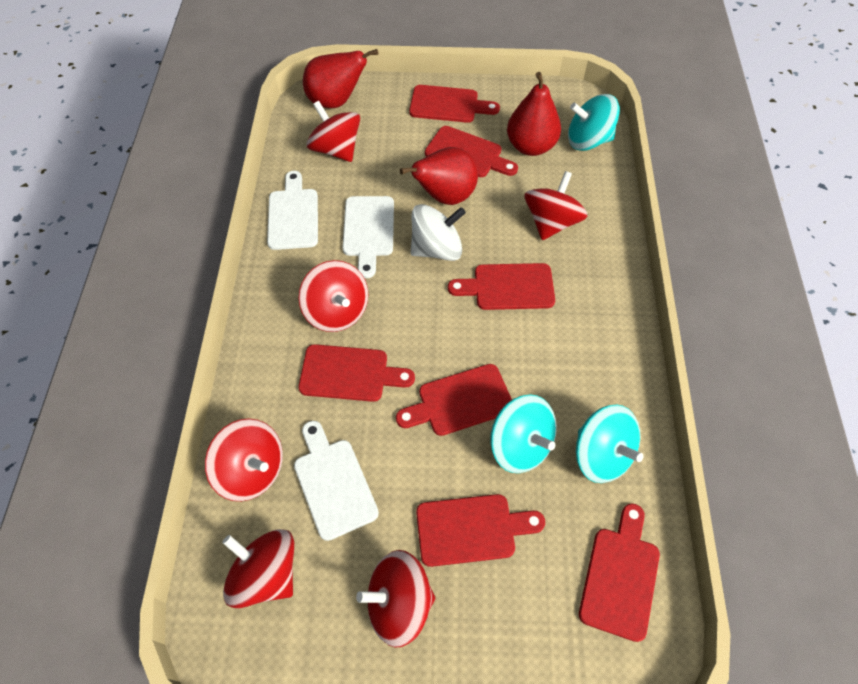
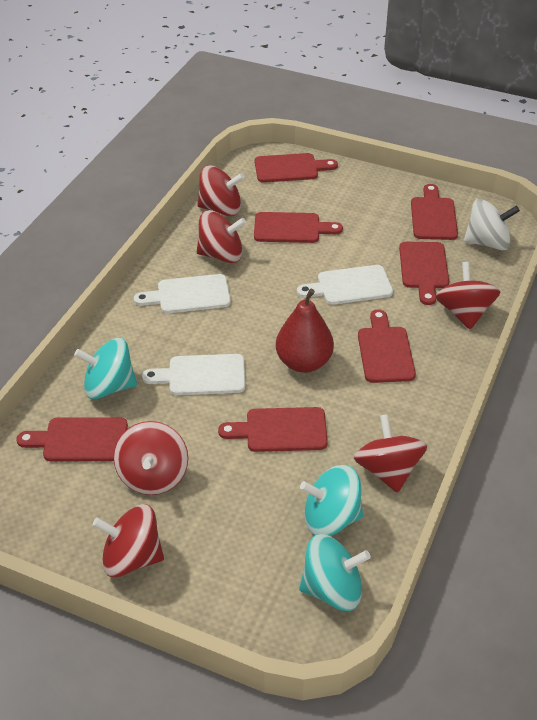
red pear: [303,49,378,108] [400,147,478,205] [507,72,561,156] = 3 -> [276,289,334,373] = 1

